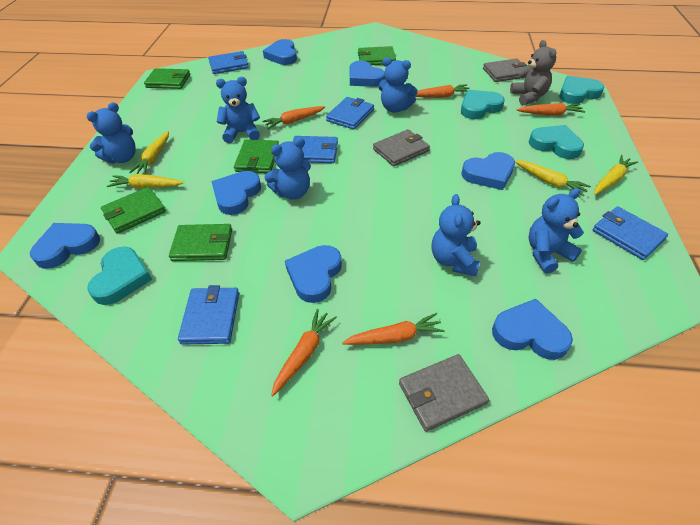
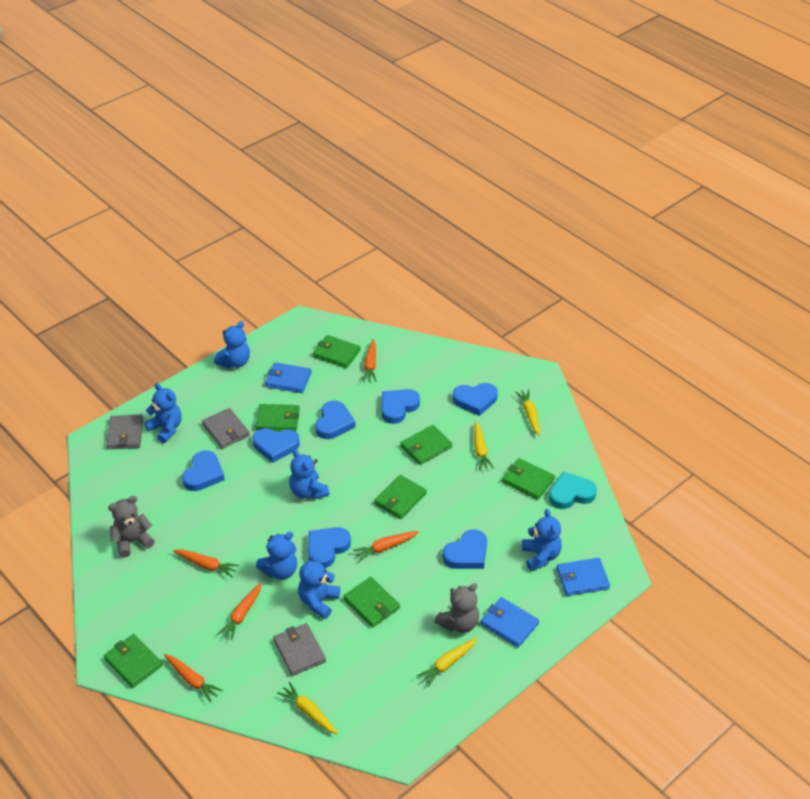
blue wallet: [178,285,239,345] [208,51,249,74] [293,136,338,163] [326,97,374,130] [592,206,668,260] = 5 -> [265,362,312,393] [480,597,539,648] [556,558,610,596] = 3
green wallet: [101,187,166,234] [144,68,190,89] [169,224,232,261] [234,139,279,173] [358,46,396,65] = 5 -> [104,634,163,688] [255,404,299,432] [313,335,361,368] [343,577,400,627] [374,475,427,519] [400,425,452,465] [502,458,555,500] = 7
grey teddy bear: [510,40,556,105] = 1 -> [108,496,155,558] [435,583,479,633] = 2
turquoise heart: [87,247,152,305] [461,90,505,119] [529,125,584,159] [559,76,604,104] = 4 -> [549,472,597,509] = 1

